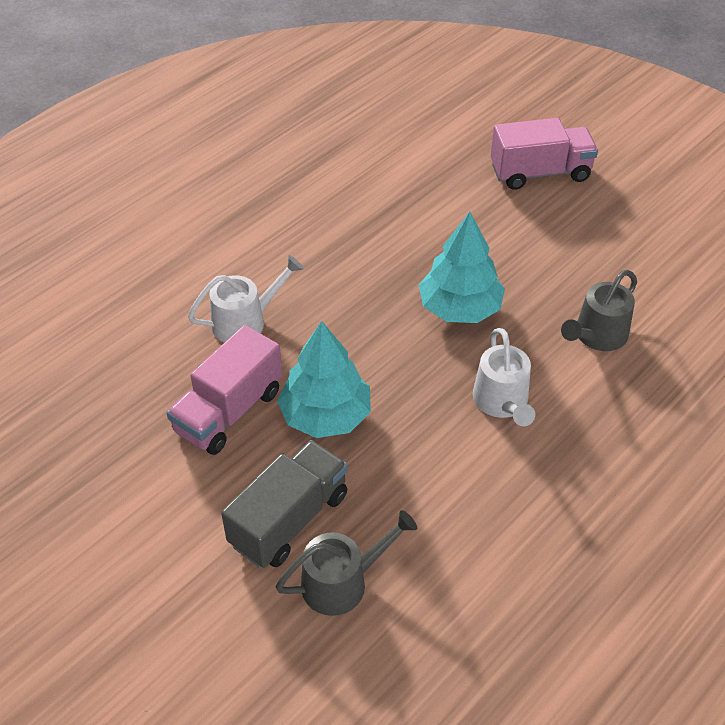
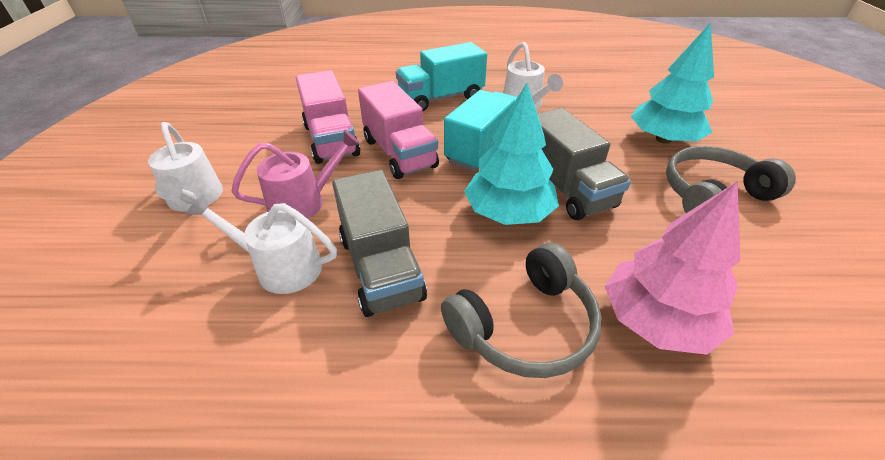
grey headphones: none = 0 -> [441,243,602,378] [666,146,796,213] = 2
grey truck: [221,440,348,568] = 1 -> [332,170,427,317] [538,108,631,220] = 2
grey watering can: [276,510,417,616] [561,270,637,351] = 2 -> none = 0
pink tree: none = 0 -> [605,181,741,355] = 1
pink watering can: none = 0 -> [232,130,361,219] = 1
turquoise truck: none = 0 -> [396,42,487,111] [444,90,517,172] = 2
white watering can: [188,255,304,342] [473,328,535,426] = 2 -> [148,122,223,212] [186,195,337,294] [503,42,563,110] = 3

